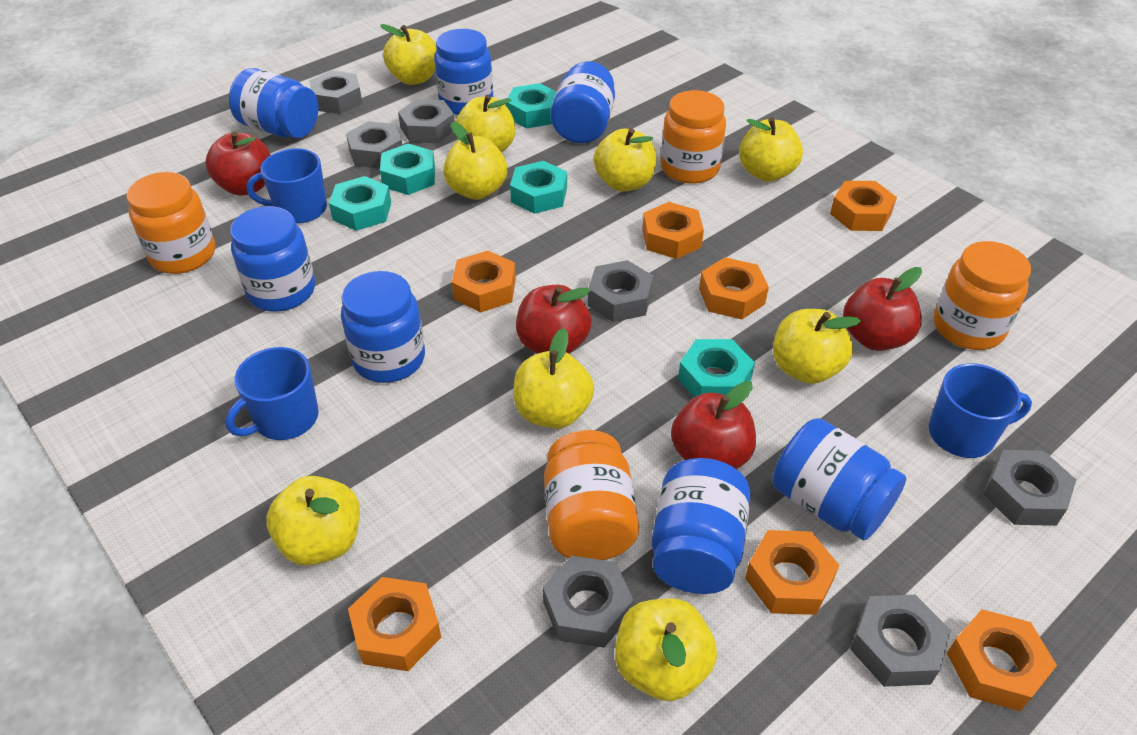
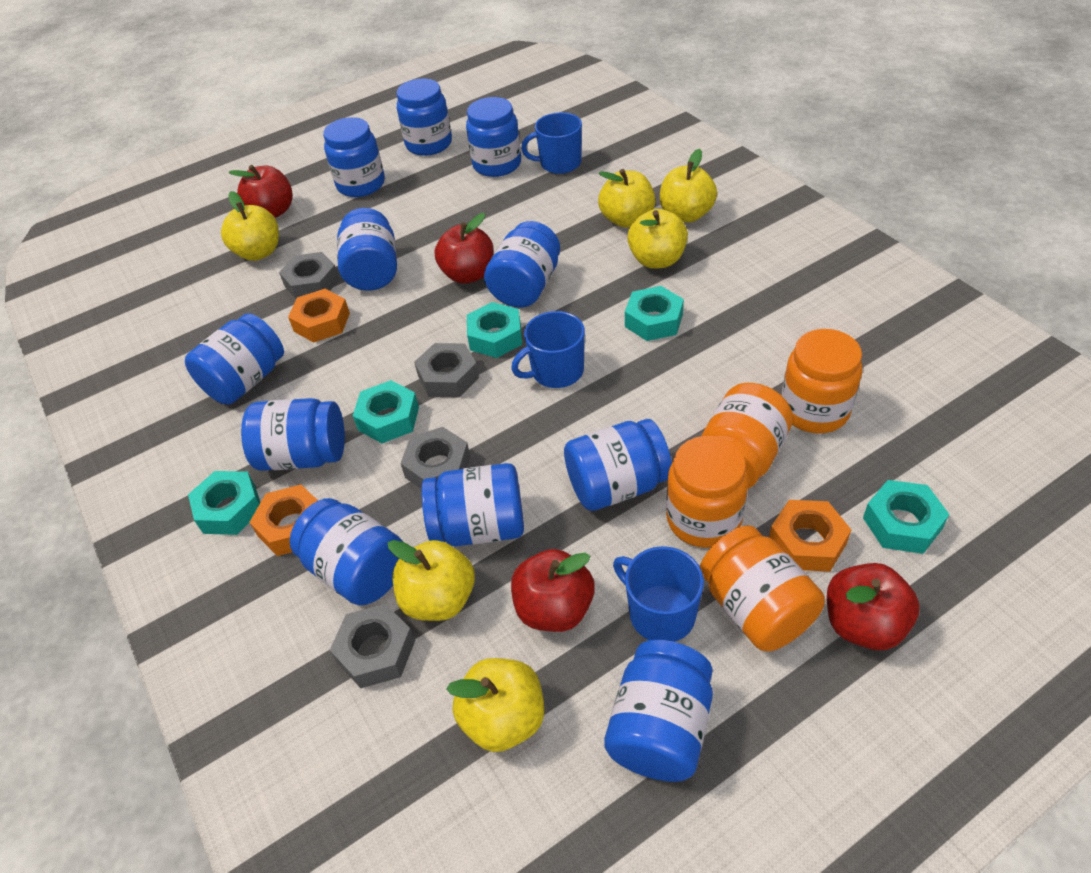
blue jar: [229,68,319,138] [230,206,315,312] [341,271,425,383] [434,29,493,115] [550,61,615,143] [652,458,751,594] [772,418,906,540] = 7 -> [185,313,284,405] [241,398,345,471] [290,498,403,605] [323,117,385,197] [337,208,397,291] [397,78,452,156] [422,463,524,547] [466,97,521,177] [484,221,560,307] [564,419,672,511] [604,640,713,782] = 11
grey nut: [309,70,363,114] [346,121,402,169] [398,99,455,143] [543,556,634,648] [588,260,653,322] [850,595,951,687] [983,450,1076,526] = 7 -> [279,252,340,299] [330,604,415,688] [400,427,470,489] [414,343,479,398] = 4
orange nut: [348,577,441,671] [452,250,516,313] [642,202,704,259] [699,257,769,319] [745,530,839,615] [830,181,897,231] [947,609,1057,711] = 7 -> [250,484,318,556] [288,289,350,343] [769,500,851,572] = 3
yellow apple: [266,476,360,566] [380,24,437,85] [443,122,507,200] [456,95,516,152] [514,328,594,429] [593,128,656,192] [615,598,717,701] [739,117,803,182] [773,309,861,384] = 9 -> [221,191,279,261] [388,540,475,621] [446,658,544,752] [598,169,655,228] [627,209,688,269] [660,149,717,223] = 6

